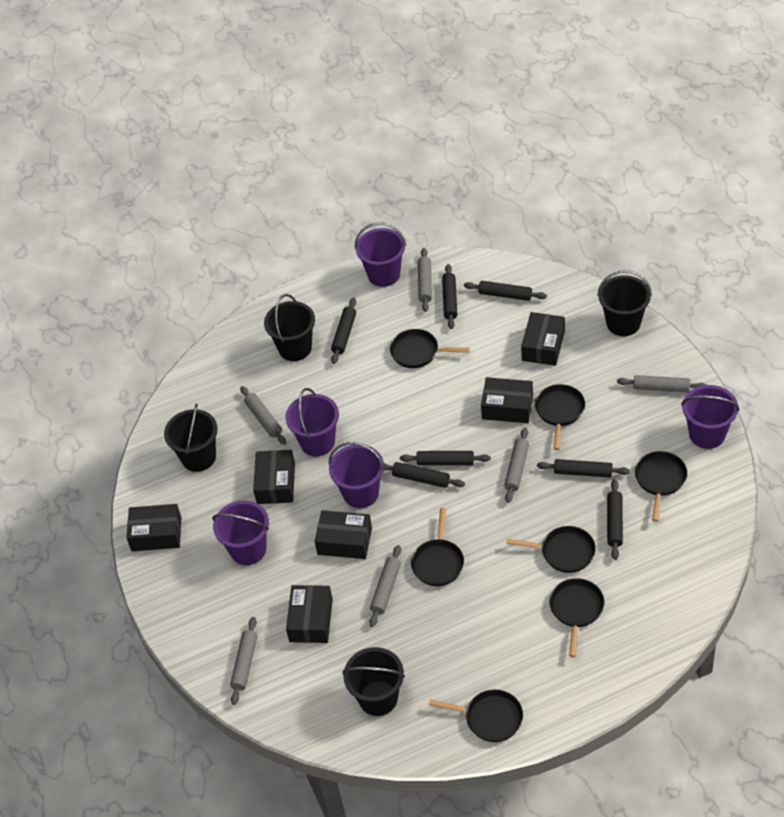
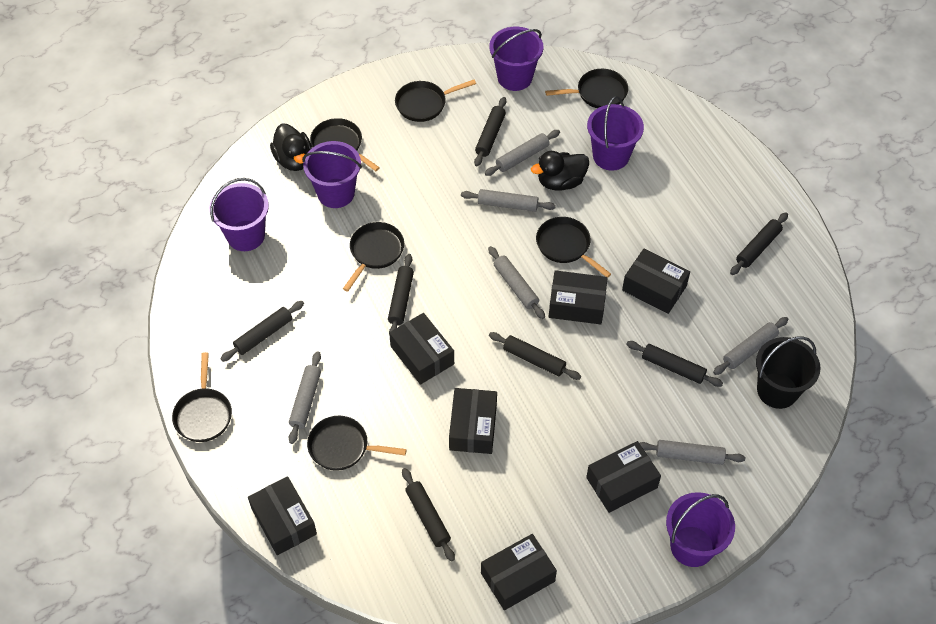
black box: [126,504,181,551] [253,450,295,504] [286,585,333,643] [314,510,372,559] [481,377,533,423] [521,312,565,366] = 6 -> [248,476,317,555] [389,313,454,385] [449,388,497,454] [481,534,557,610] [549,270,607,324] [586,441,661,513] [622,249,690,314] = 7
black bucket: [164,404,218,472] [264,294,315,361] [342,647,405,716] [597,270,652,336] = 4 -> [756,336,821,409] = 1
black duck: none = 0 -> [270,124,312,171] [531,151,589,191] = 2

